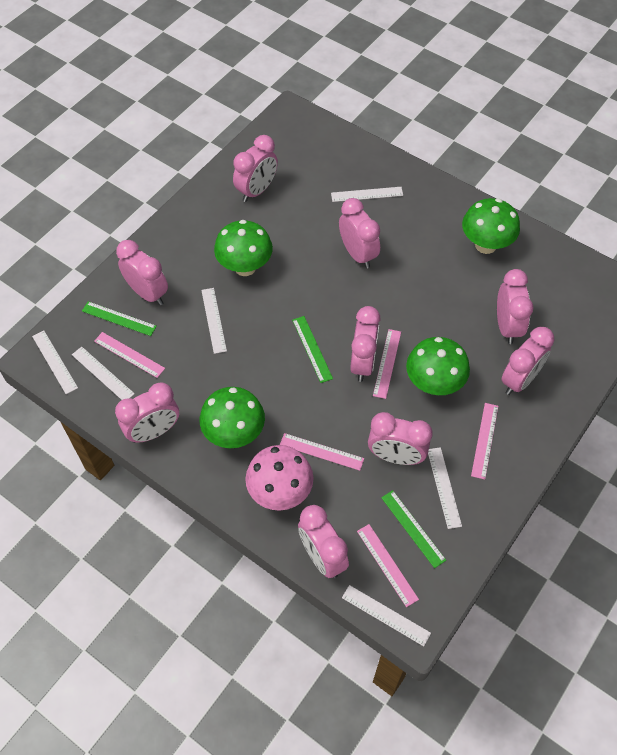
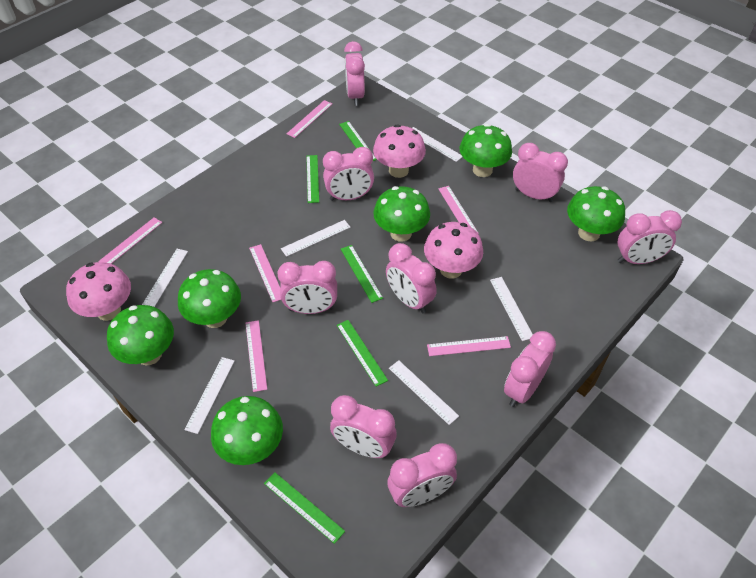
green mushroom: [200,387,265,448] [214,220,273,276] [406,337,470,395] [462,198,520,254] = 4 -> [107,305,174,365] [178,269,241,328] [211,396,283,465] [373,186,430,242] [460,124,512,177] [567,186,625,242] = 6
green ruler: [82,301,157,336] [292,316,333,383] [381,490,446,568] = 3 -> [264,472,345,544] [306,155,319,203] [337,320,388,387] [339,121,377,161] [341,245,383,303] = 5
pink mushroom: [245,445,313,511] = 1 -> [66,262,131,321] [373,124,426,178] [424,222,483,279] = 3
pink ruler: [94,332,165,378] [280,433,364,471] [357,524,419,607] [373,329,401,399] [471,403,498,480] = 5 -> [98,217,162,264] [245,320,267,392] [249,244,281,302] [286,100,332,138] [427,336,511,356] [438,186,479,234] = 6

